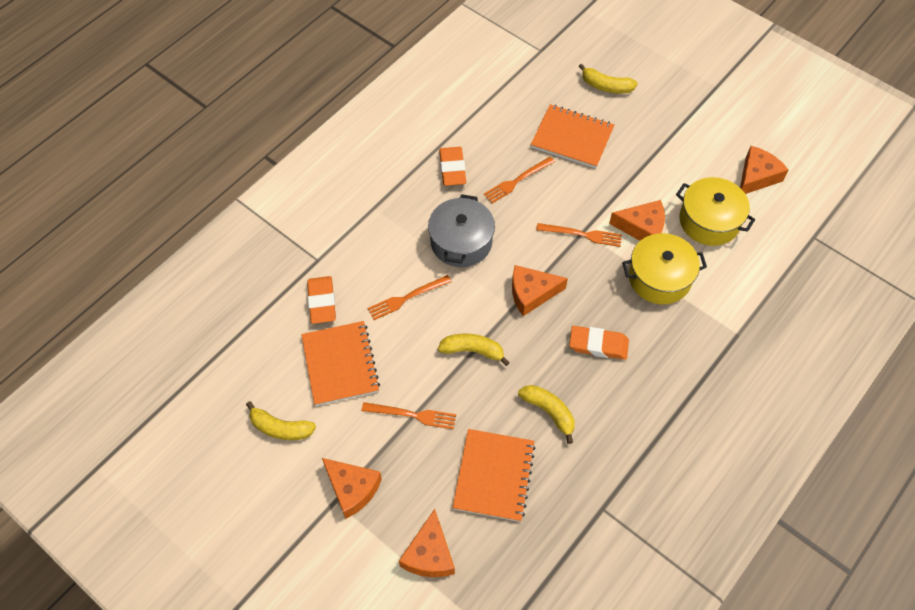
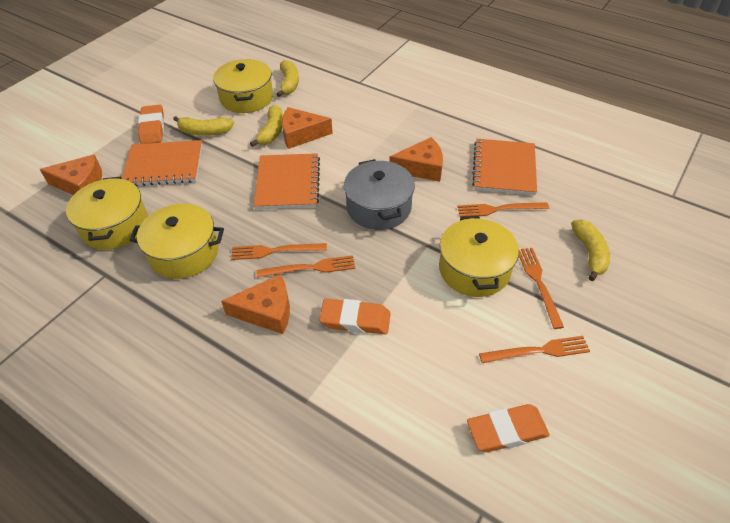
orange cheese: [322,458,382,519] [399,509,455,577] [512,265,568,316] [609,200,665,241] [740,146,788,194] = 5 -> [39,154,102,195] [221,274,290,334] [282,107,333,149] [389,137,443,182] = 4
orange fork: [362,402,456,429] [367,275,452,320] [483,157,555,203] [536,223,622,247] = 4 -> [231,243,327,260] [256,255,355,278] [457,202,549,217] [479,336,590,363] [519,248,564,329] = 5
yellow pot: [622,233,707,304] [676,177,755,246] = 2 -> [66,177,148,250] [129,203,224,279] [213,59,273,113] [439,216,519,297] = 4

